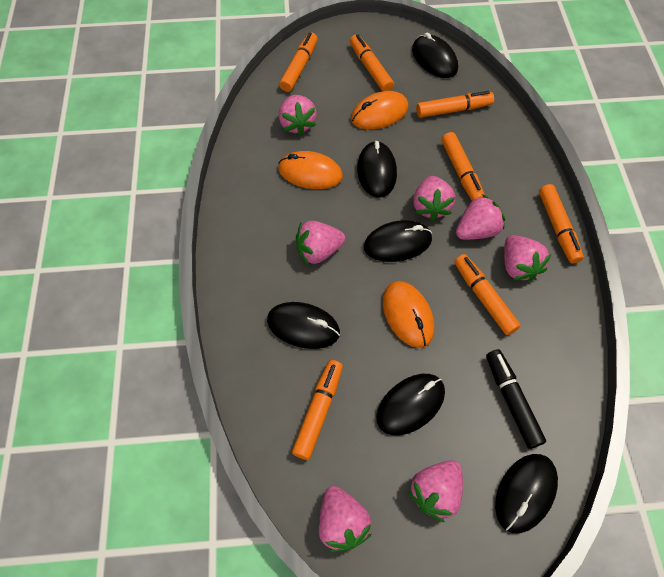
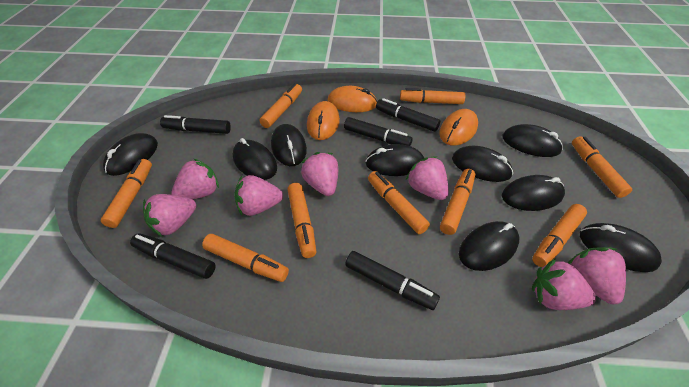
black marker: [486,349,546,449] = 1 -> [130,233,216,279] [160,115,231,134] [344,117,413,146] [345,251,440,310] [376,98,440,132] = 5
black mouse: [267,302,340,349] [357,141,397,198] [364,220,432,262] [376,374,445,435] [412,32,458,78] [495,454,558,533] = 6 -> [103,133,158,176] [232,138,277,180] [271,124,307,166] [365,144,424,176] [452,146,513,182] [459,221,519,271] [502,124,563,157] [502,175,565,211] [580,223,662,272] = 9
orange marker: [279,32,318,92] [292,360,343,460] [350,34,394,91] [416,91,494,118] [442,132,485,200] [454,254,521,335] [539,184,584,264] = 7 -> [101,159,152,228] [202,234,289,282] [260,83,302,128] [288,183,316,258] [368,171,430,234] [400,88,465,104] [440,169,475,235] [532,204,587,267] [572,136,632,198] = 9

